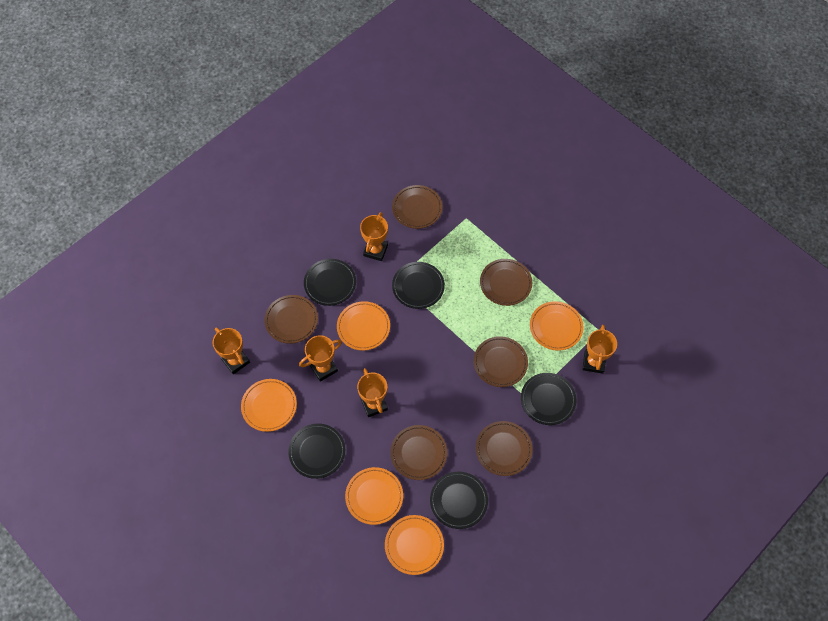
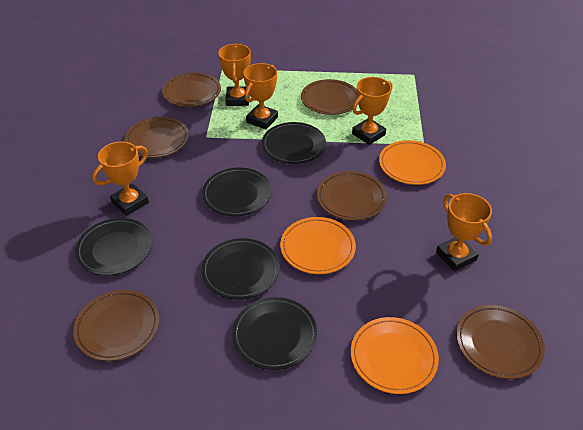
orange plate: [241,379,297,432] [337,301,390,351] [345,467,403,525] [385,515,444,575] [530,301,583,351] = 5 -> [280,217,356,274] [351,317,439,394] [379,140,446,185] = 3

